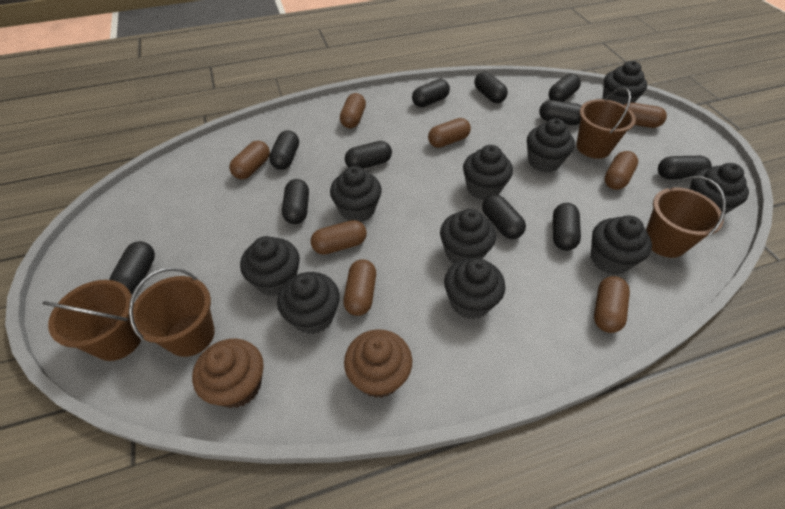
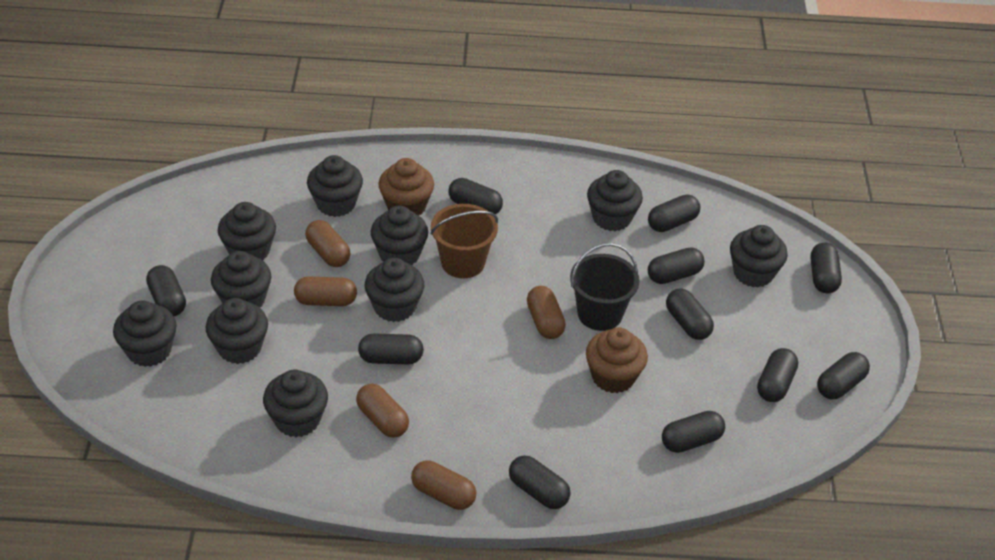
black bucket: none = 0 -> [570,243,640,331] = 1
brown bucket: [42,280,141,361] [129,268,215,357] [576,88,636,159] [646,176,726,258] = 4 -> [430,204,498,278] = 1
brown capsule: [229,141,270,179] [311,220,367,255] [340,93,366,128] [343,259,376,316] [428,118,471,148] [594,276,630,333] [604,151,638,190] [624,102,667,128] = 8 -> [294,277,357,306] [305,220,350,267] [356,384,409,438] [411,460,476,510] [527,286,566,339] = 5

